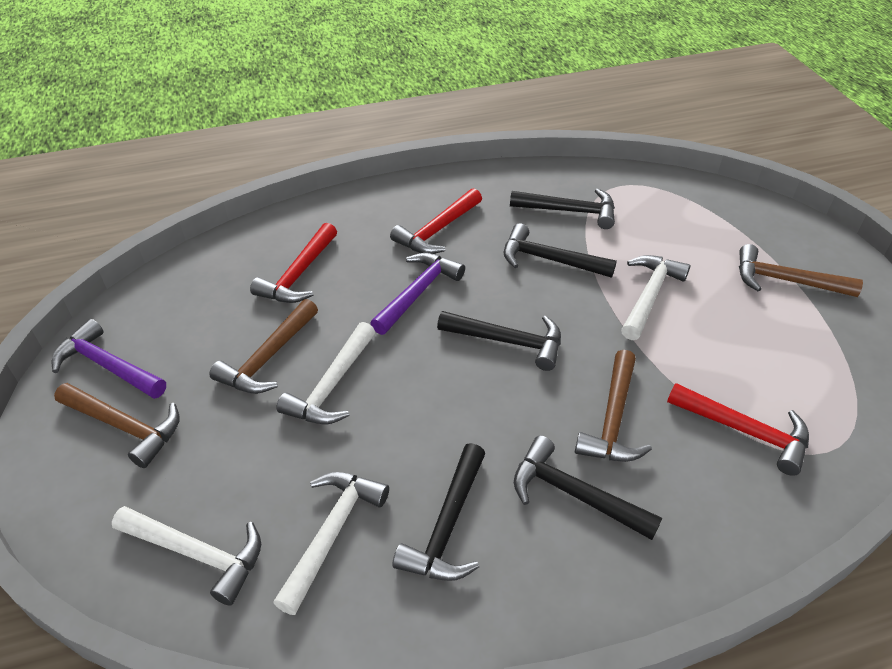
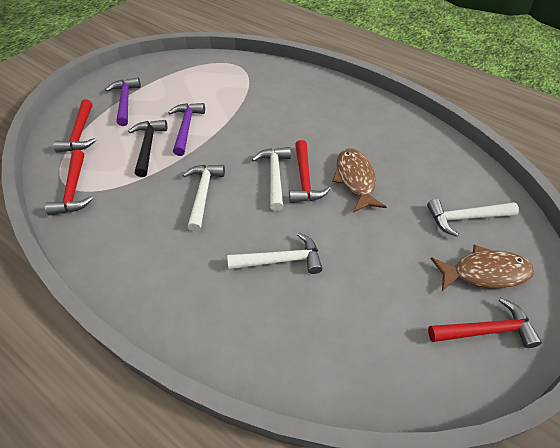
black hammer: [392,443,485,581] [437,311,561,371] [504,223,617,278] [510,188,615,229] [514,436,662,540] = 5 -> [128,120,167,177] = 1
brown fish: none = 0 -> [332,148,386,213] [431,245,534,291] = 2
brown hammer: [54,383,180,468] [209,299,318,394] [575,350,652,462] [739,244,863,297] = 4 -> none = 0
red hammer: [250,223,337,303] [390,188,482,254] [667,383,809,476] = 3 -> [45,150,93,215] [53,99,96,153] [289,140,331,203] [428,298,542,348] = 4

